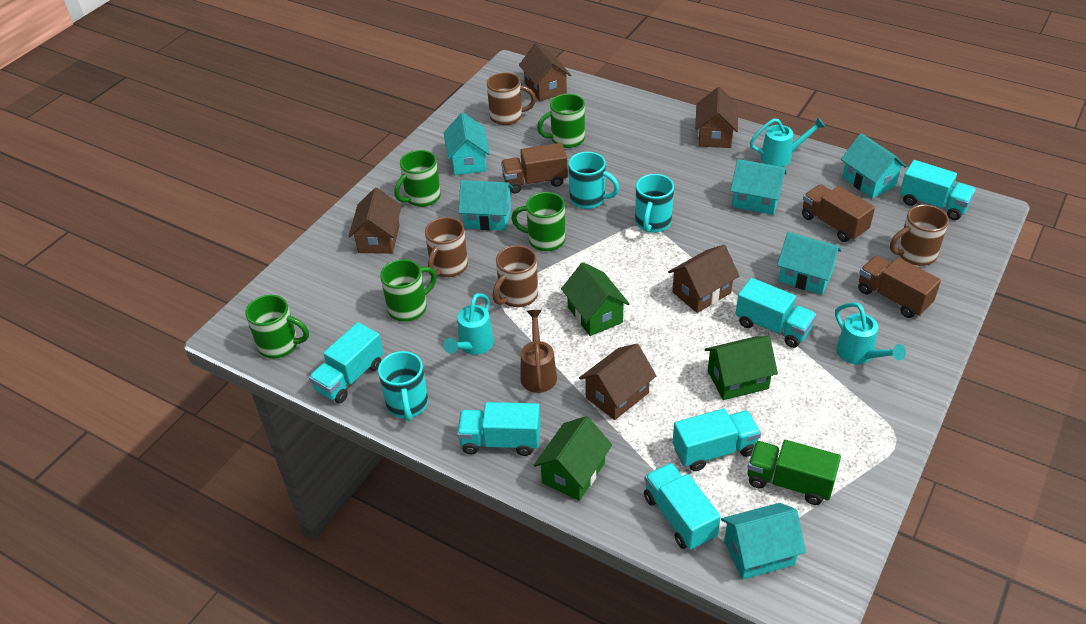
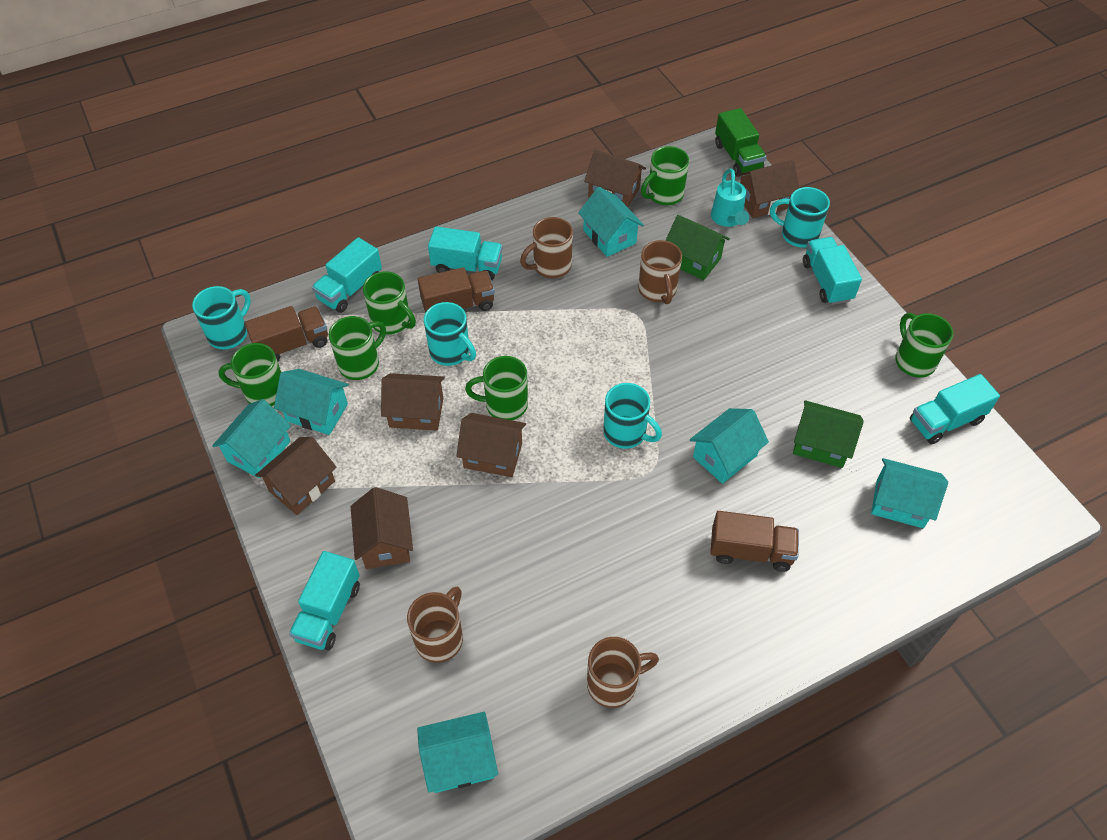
brown house: [349,188,402,254] [519,43,571,101] [579,344,656,420] [668,245,739,313] [695,87,738,148] = 5 -> [255,437,337,515] [350,487,413,569] [381,373,445,430] [456,413,526,477] [584,150,646,207] [737,160,799,218] = 6
brown watering can: [520,310,557,393] = 1 -> none = 0
green house: [534,416,612,501] [561,262,630,336] [705,336,778,400] = 3 -> [665,215,730,280] [793,400,864,468] = 2
green mug: [245,295,309,358] [380,259,437,322] [394,150,441,207] [511,192,565,251] [537,94,585,148] = 5 -> [218,343,281,406] [329,316,386,380] [363,271,416,334] [465,356,528,420] [641,146,689,205] [895,313,953,377] = 6
turquoise mug: [378,351,428,421] [568,152,619,209] [635,174,674,233] = 3 -> [192,286,251,349] [424,302,476,366] [603,383,662,449] [770,187,830,247] = 4
turquoise truck: [309,322,383,403] [457,402,541,456] [644,463,721,550] [673,408,761,471] [736,278,816,348] [900,160,976,220] = 6 -> [289,551,360,650] [312,237,382,313] [428,226,503,280] [803,237,862,305] [910,374,1000,444] = 5
turquoise watering can: [443,293,494,355] [750,117,825,167] [835,302,906,364] = 3 -> [711,169,749,227] = 1

